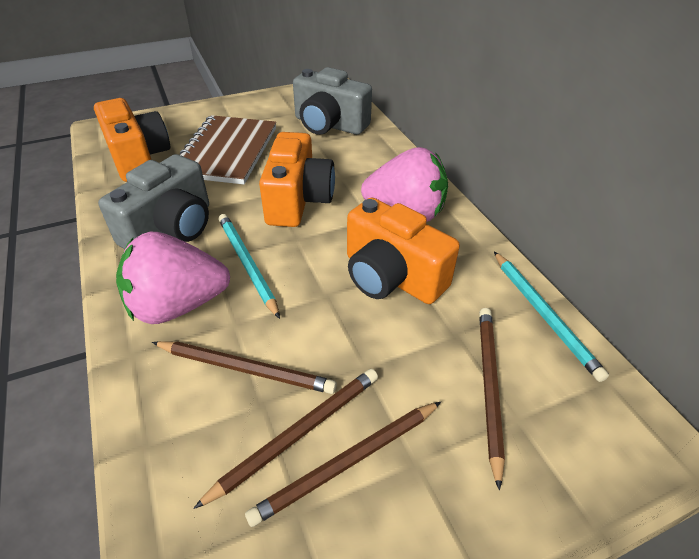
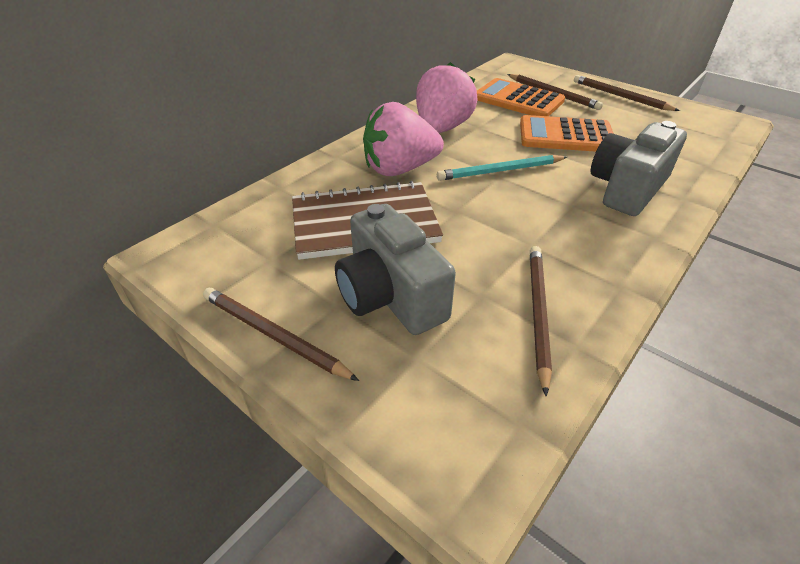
orange calculator: none = 0 -> [477,78,565,116] [520,115,614,152] = 2
orange camera: [94,98,170,182] [259,132,335,227] [347,197,460,304] = 3 -> none = 0
turquoise pencil: [219,214,280,319] [494,252,609,382] = 2 -> [437,155,567,181] = 1

